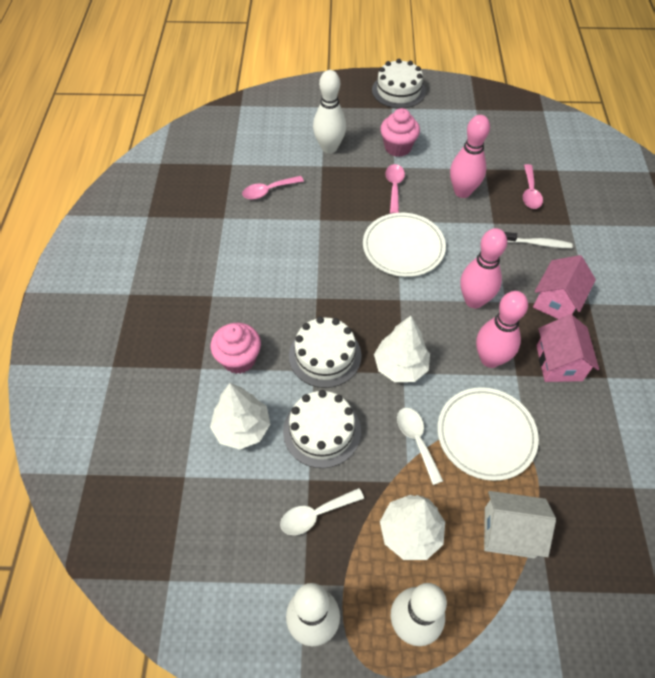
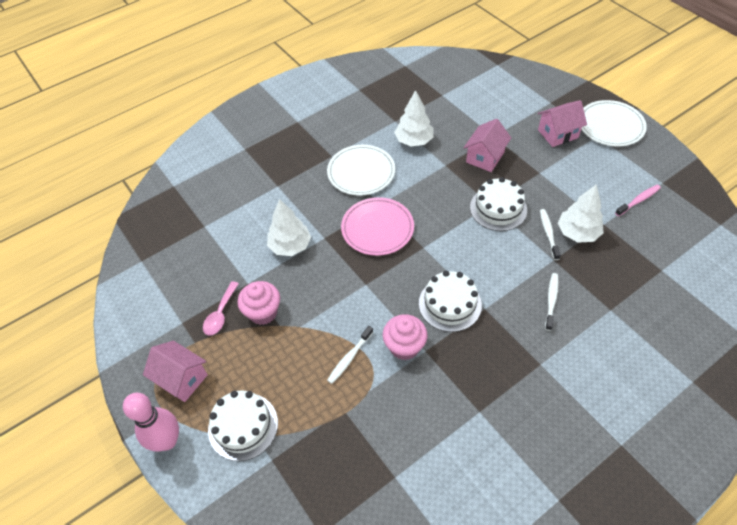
pink bowling pin: [450,115,490,198] [460,228,507,308] [476,291,528,368] = 3 -> [123,393,179,451] = 1
pink house: [533,255,596,319] [536,314,599,382] = 2 -> [143,341,208,402] [464,119,511,172] [538,100,587,147] = 3
pink plate: none = 0 -> [341,197,414,256] = 1
pink spoon: [242,176,304,200] [385,164,405,214] [523,164,543,209] = 3 -> [203,281,239,336] = 1
pink toothbrush: none = 0 -> [615,185,661,216] = 1
white bowling pin: [286,583,340,646] [313,70,346,153] [391,583,447,646] = 3 -> none = 0
white house: [484,491,556,558] = 1 -> none = 0
white spoon: [280,488,364,535] [397,408,443,485] = 2 -> none = 0
white toothbrush: [504,232,573,248] = 1 -> [327,326,373,384] [540,209,561,260] [545,273,559,331] = 3

